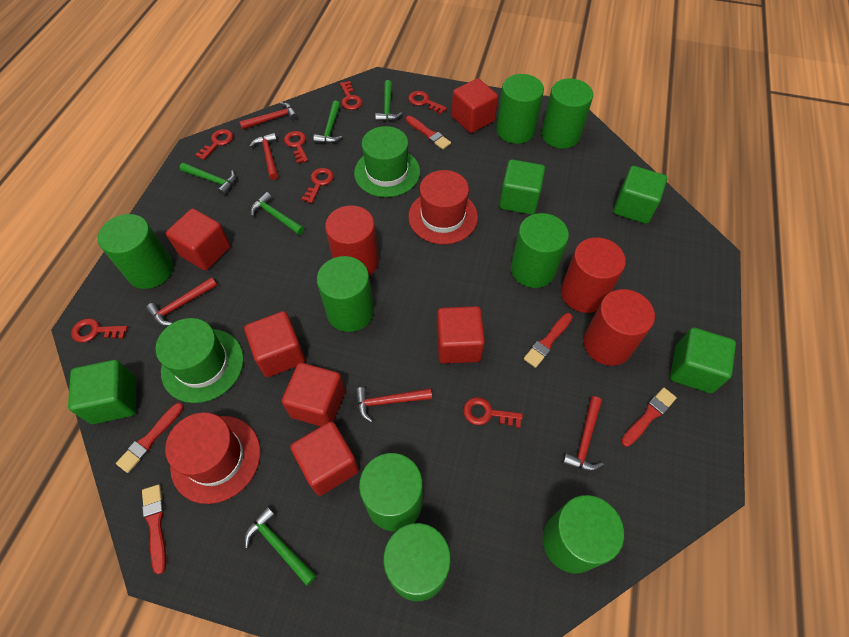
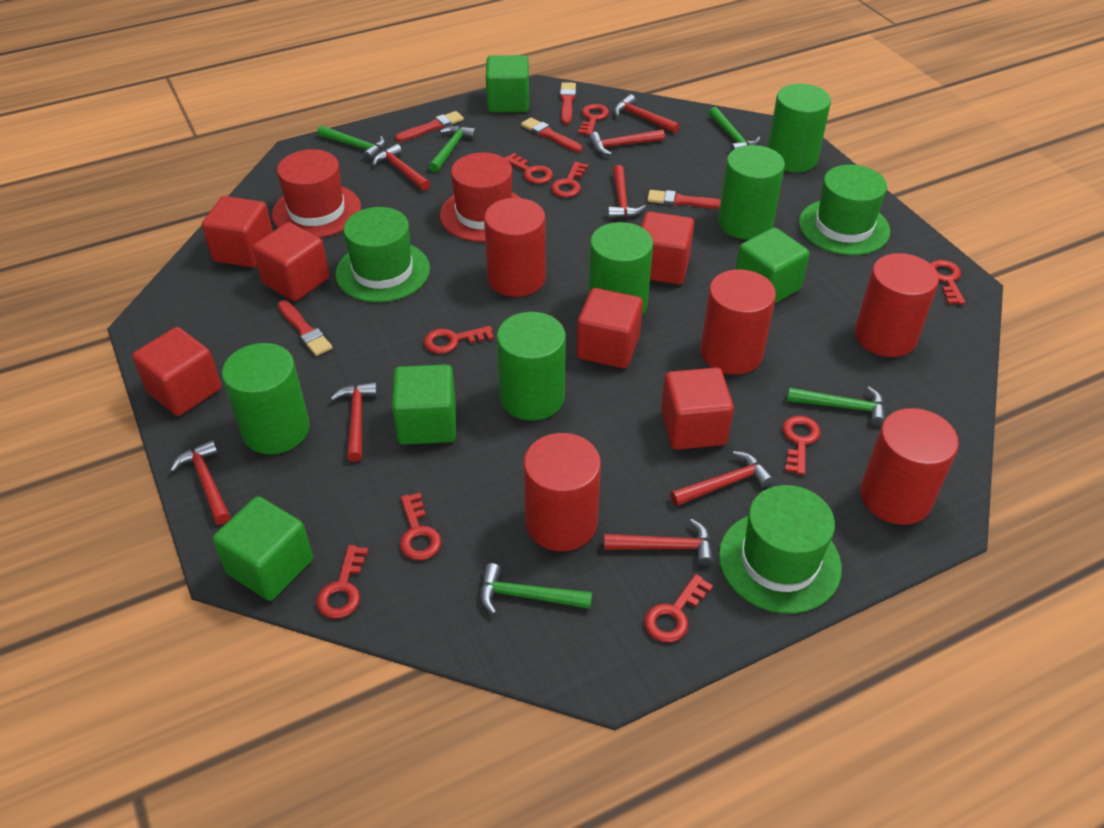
green cylinder: [98,214,173,289] [317,256,374,332] [359,453,423,531] [383,523,451,601] [496,74,544,144] [511,213,569,288] [542,79,593,149] [543,495,624,574] = 8 -> [222,343,310,454] [497,312,566,421] [588,222,653,315] [718,145,785,239] [768,84,831,172] = 5
green hat: [156,318,244,403] [354,126,420,197] = 2 -> [335,207,430,302] [719,485,842,614] [799,165,890,255] = 3
red cylinder: [325,205,379,276] [561,237,626,313] [584,289,655,366] = 3 -> [484,198,546,297] [524,433,601,551] [700,269,776,375] [855,253,939,357] [860,408,959,525] = 5
red hammer: [146,277,217,326] [239,102,298,130] [249,133,278,180] [355,387,432,422] [562,396,604,471] = 5 -> [170,440,231,525] [330,382,377,462] [373,144,430,191] [589,129,665,155] [604,519,714,566] [608,165,646,218] [614,95,680,133] [670,451,773,506] = 8
red key: [71,318,128,342] [195,129,233,160] [284,131,308,164] [302,168,334,203] [340,81,362,110] [408,91,447,115] [463,397,523,428] = 7 -> [316,545,369,619] [400,493,441,561] [424,326,494,354] [505,153,553,184] [551,162,588,197] [578,104,609,136] [644,574,713,643] [782,416,821,475] [930,260,965,305] = 9

